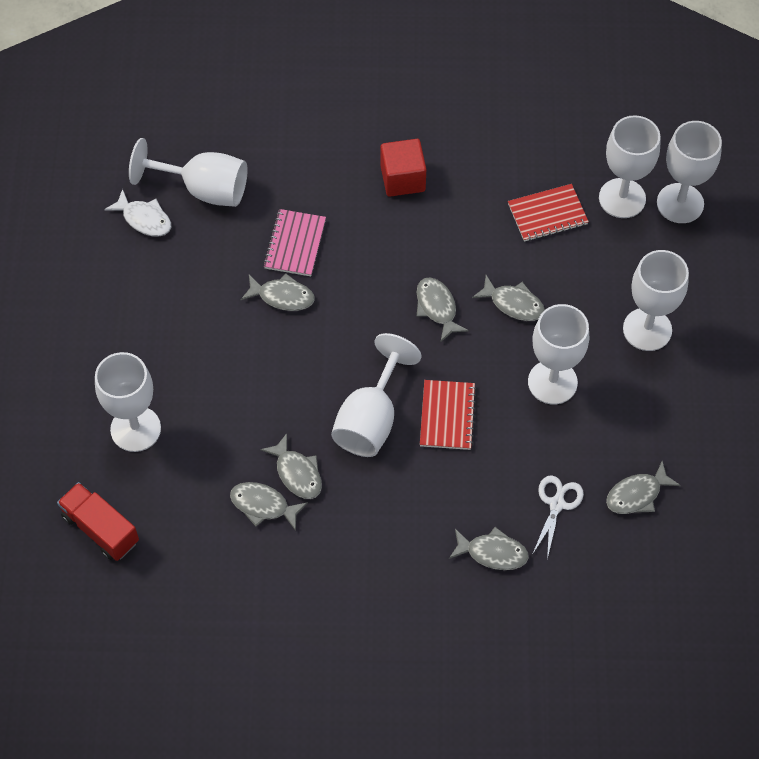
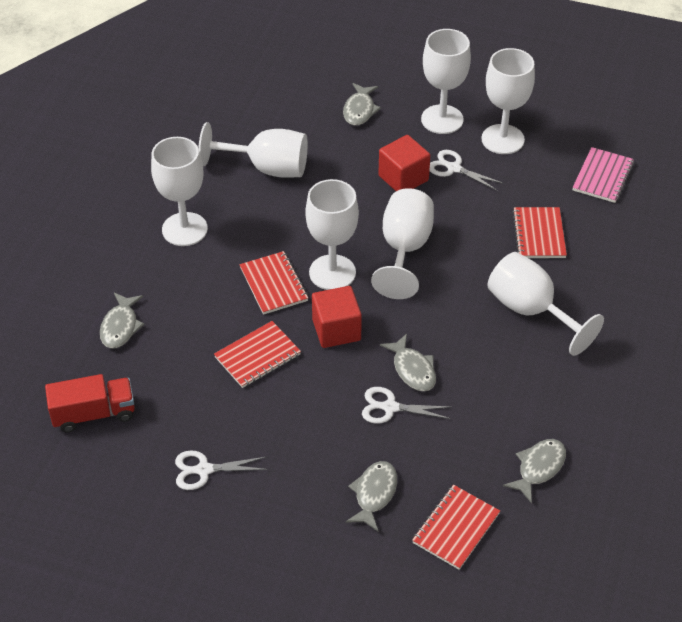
grey fish: [230,482,308,531] [241,273,315,311] [260,433,322,499] [417,277,469,342] [449,527,529,570] [472,275,545,321] [606,461,681,514] = 7 -> [100,292,144,349] [343,83,381,126] [346,461,397,532] [380,334,436,392] [503,439,566,503] = 5
red cube: [381,139,426,197] = 1 -> [312,286,362,348] [378,135,430,191] = 2
red notebook: [420,380,477,450] [508,184,589,242] = 2 -> [214,321,301,388] [240,251,308,315] [412,485,500,570] [512,207,567,258] = 4
white fish: [104,189,171,237] = 1 -> none = 0
white scissors: [532,476,584,559] = 1 -> [175,450,268,490] [362,387,451,424] [429,150,504,191] = 3

